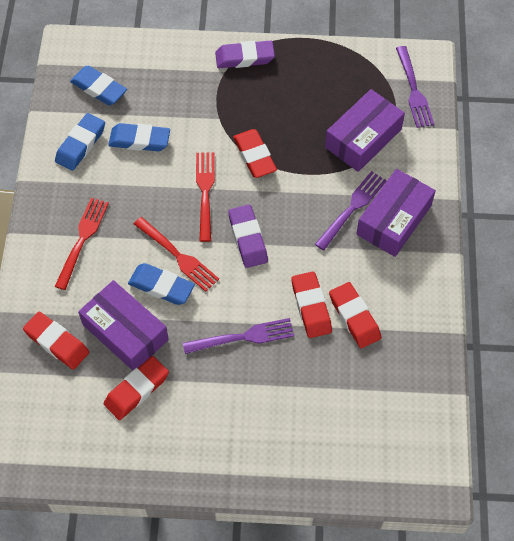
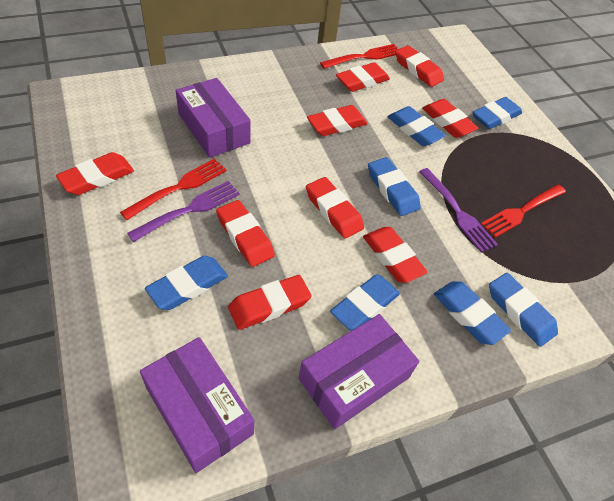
blue eraser: [55,113,105,171] [70,66,127,105] [108,123,170,151] [128,263,195,305] = 4 -> [145,256,228,310] [330,274,400,331] [368,157,421,216] [388,106,446,146] [434,281,511,345] [472,97,522,129] [489,273,558,347] = 7
purple eraser: [215,41,275,68] [228,205,268,268] = 2 -> none = 0
purple fork: [183,318,294,354] [315,171,387,250] [396,46,434,128] = 3 -> [127,181,240,242] [419,168,498,253] = 2
red eraser: [23,312,89,370] [104,356,169,420] [233,129,277,178] [291,271,332,338] [329,282,381,348] = 5 -> [56,152,134,195] [216,200,275,267] [228,275,312,330] [306,177,364,239] [307,105,368,136] [336,62,390,92] [363,227,427,283] [395,45,444,87] [422,99,478,138] = 9

